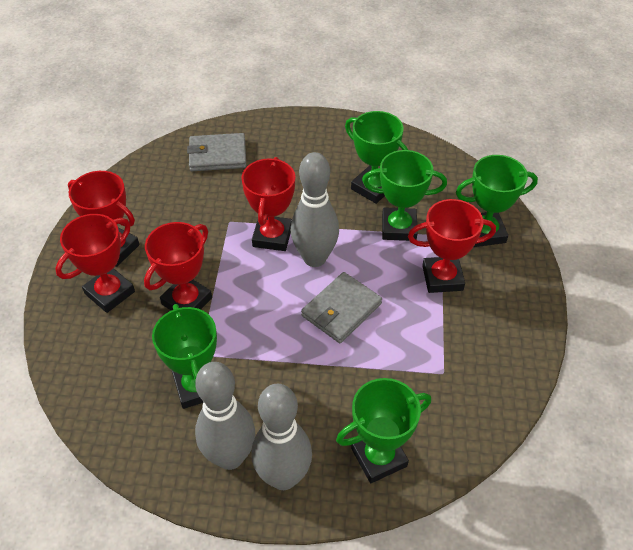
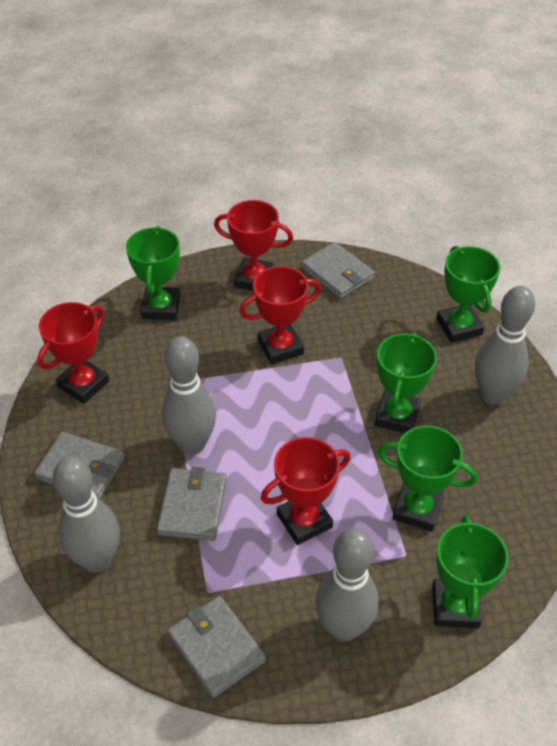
grey bowling pin: [195,362,255,470] [251,384,312,490] [291,152,339,267] = 3 -> [53,457,120,572] [162,336,216,455] [315,528,379,641] [475,286,535,405] = 4
grey wallet: [187,133,246,171] [301,272,382,343] = 2 -> [34,432,124,499] [157,467,227,541] [168,596,266,698] [301,242,375,299] = 4
red trophy: [55,214,135,313] [68,171,139,267] [144,222,212,310] [241,157,295,251] [408,199,496,293] = 5 -> [37,302,109,404] [214,200,293,291] [240,266,321,364] [261,437,351,545] = 4

